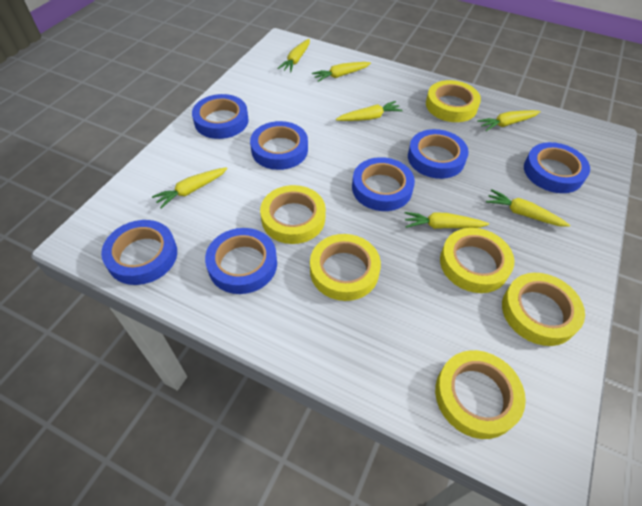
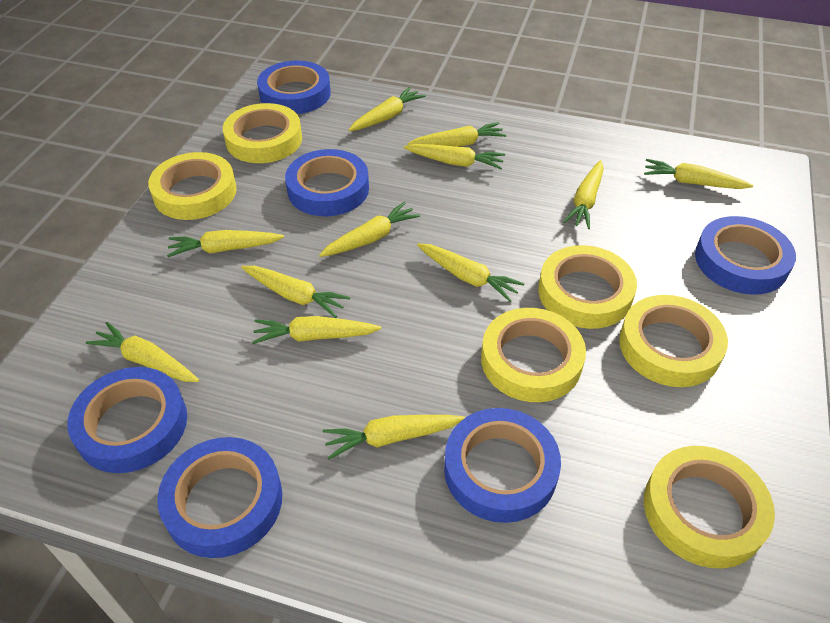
blue tape: [101,220,177,285] [192,94,249,139] [205,228,277,294] [250,121,308,170] [352,157,415,211] [408,129,469,179] [524,142,590,193] = 7 -> [67,367,187,473] [157,437,282,558] [257,60,331,114] [285,149,369,216] [444,408,561,523] [695,216,796,295] = 6
yellow carrot: [152,167,228,209] [277,39,310,72] [312,62,371,82] [336,101,403,121] [405,212,489,229] [477,110,541,131] [486,189,570,227] = 7 -> [86,322,199,382] [167,230,284,257] [241,266,350,318] [252,316,381,344] [319,202,420,257] [323,415,465,459] [349,87,426,131] [404,144,505,169] [407,122,506,147] [417,243,525,302] [563,160,604,229] [644,159,753,189] = 12

